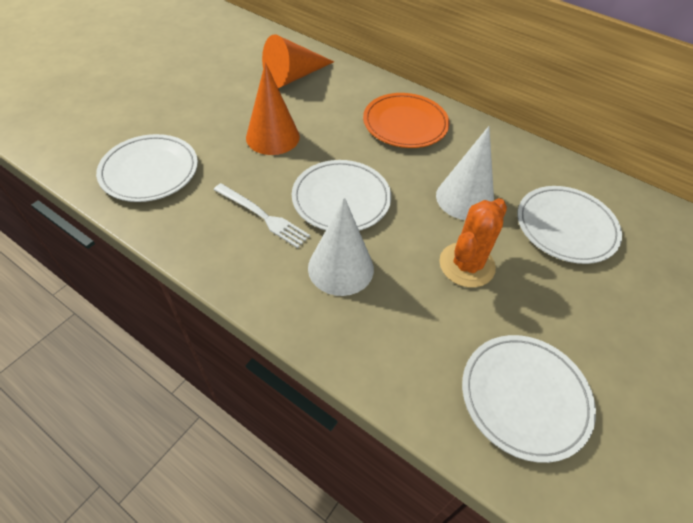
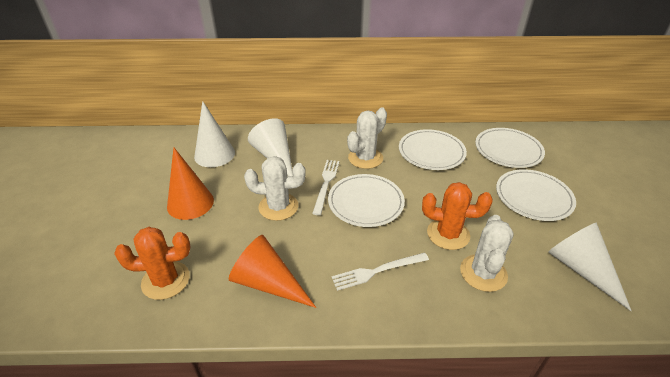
orange cactus: [439,198,507,288] = 1 -> [114,227,190,300] [422,182,493,250] = 2
orange plate: [363,93,450,148] = 1 -> none = 0
white cactus: none = 0 -> [244,156,306,221] [347,107,387,169] [460,215,514,292] = 3
white cone: [308,197,374,296] [436,126,494,220] = 2 -> [194,101,235,167] [248,118,293,176] [548,223,631,311] = 3
white fork: [214,183,310,248] = 1 -> [312,160,340,215] [331,253,429,291] = 2

